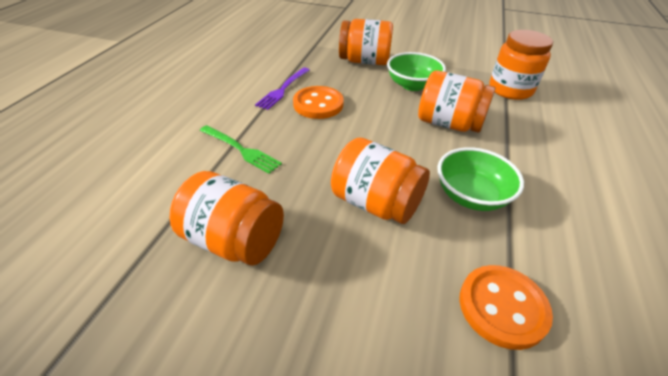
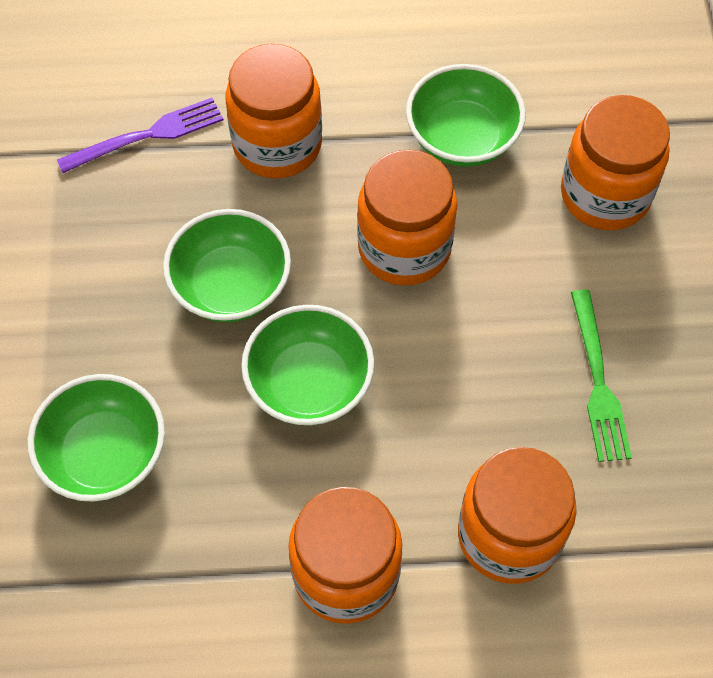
green bowl: [387,52,446,91] [437,147,524,211] = 2 -> [28,374,165,502] [163,209,291,322] [241,305,374,425] [406,64,526,167] = 4
orange button: [293,86,344,119] [460,265,553,350] = 2 -> none = 0

